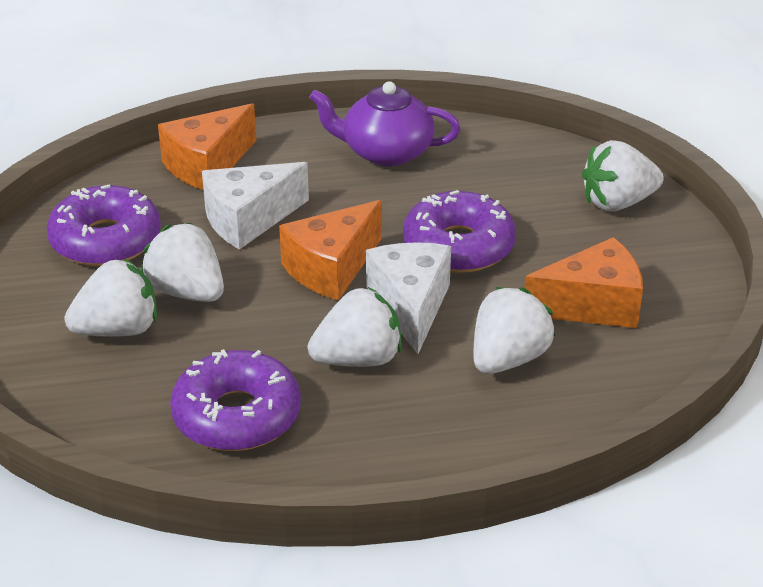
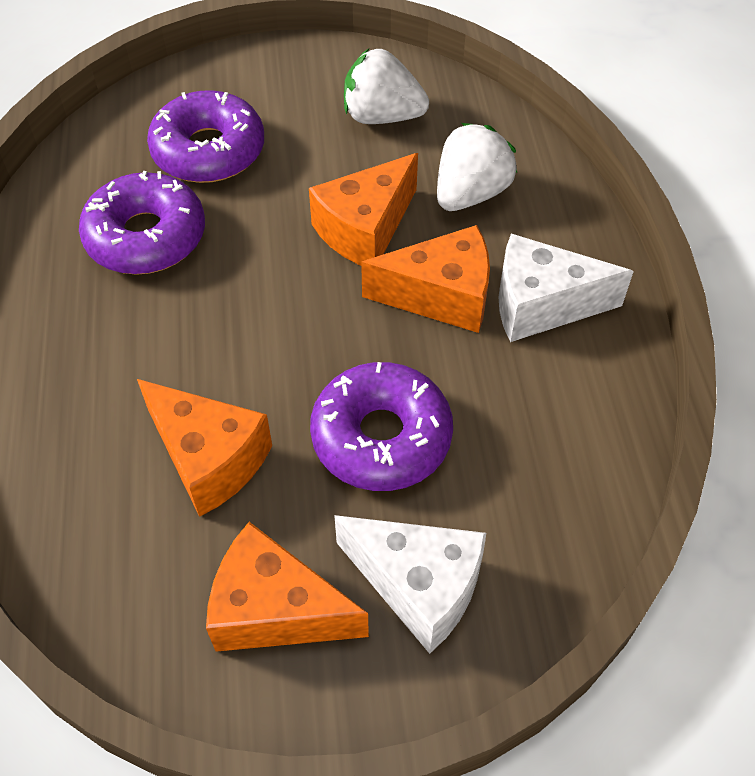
orange cheese: [158,103,256,190] [279,200,382,301] [524,237,643,328] = 3 -> [137,379,272,517] [206,522,369,652] [309,153,418,266] [361,225,490,333] = 4
purple teapot: [309,81,460,166] = 1 -> none = 0
white strawberry: [64,259,157,337] [142,223,224,302] [308,287,402,367] [473,287,555,374] [582,140,664,212] = 5 -> [344,49,429,124] [437,123,517,211] = 2

